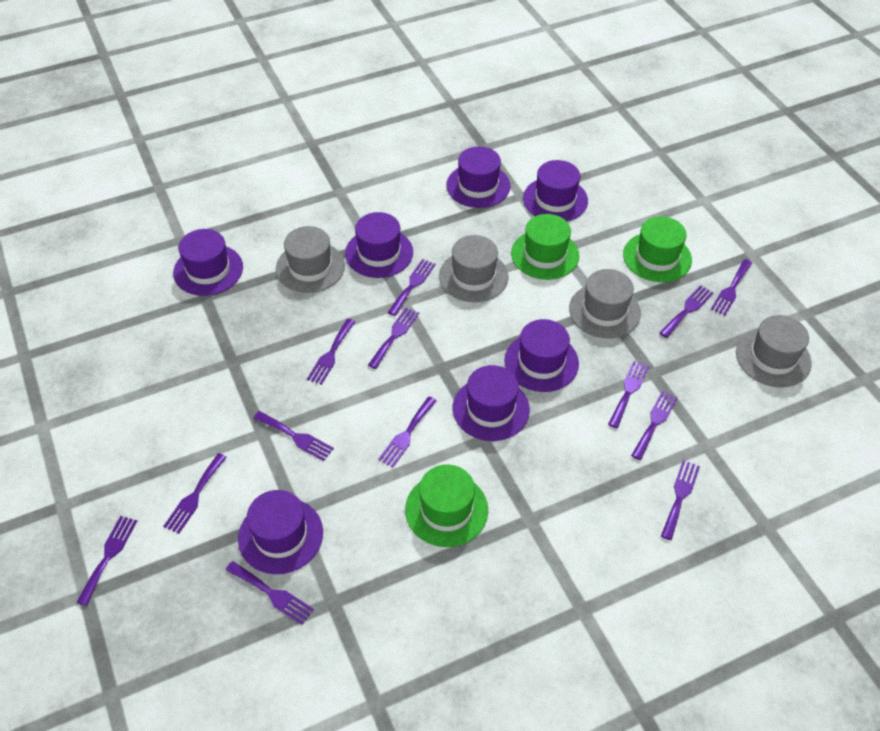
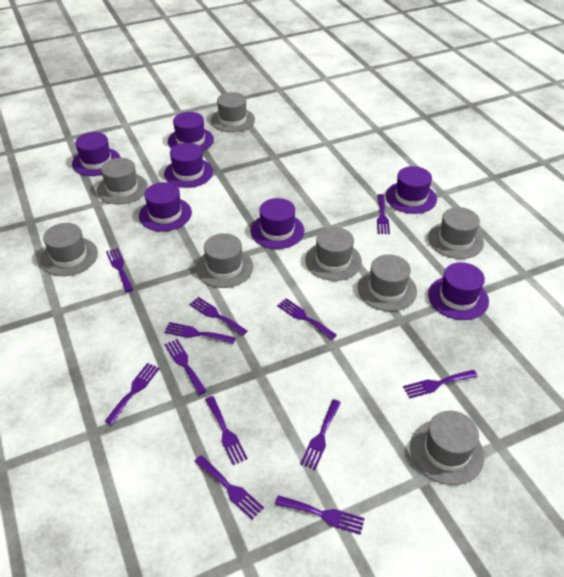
green hat: [405,465,488,547] [511,214,579,280] [623,216,692,282] = 3 -> none = 0
grey hat: [276,226,345,293] [439,235,509,302] [569,269,641,338] [736,315,812,387] = 4 -> [40,223,98,276] [97,158,148,204] [196,233,253,288] [211,92,255,132] [305,227,362,281] [358,254,417,311] [410,411,485,485] [428,207,484,259] = 8
purple fork: [76,516,137,606] [163,453,227,534] [226,561,314,625] [253,411,334,461] [307,319,355,385] [368,307,419,369] [378,397,437,467] [388,259,436,316] [608,361,649,428] [631,391,678,460] [660,285,713,338] [661,460,700,540] [711,259,752,315] = 13 -> [105,363,160,425] [106,248,133,292] [164,322,236,344] [165,339,206,395] [189,297,247,336] [194,455,264,520] [205,396,248,465] [275,495,365,535] [277,298,337,340] [300,399,341,470] [377,194,390,234] [403,370,478,399] = 12

